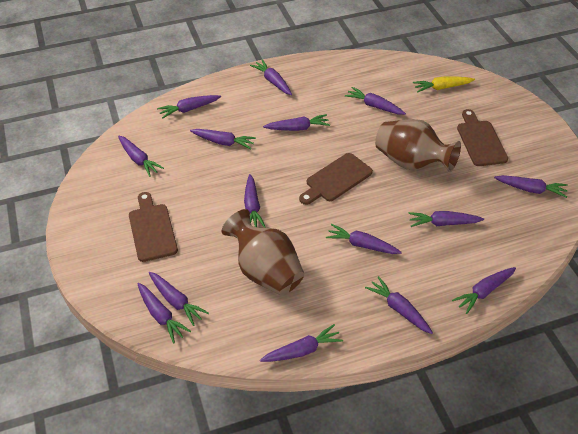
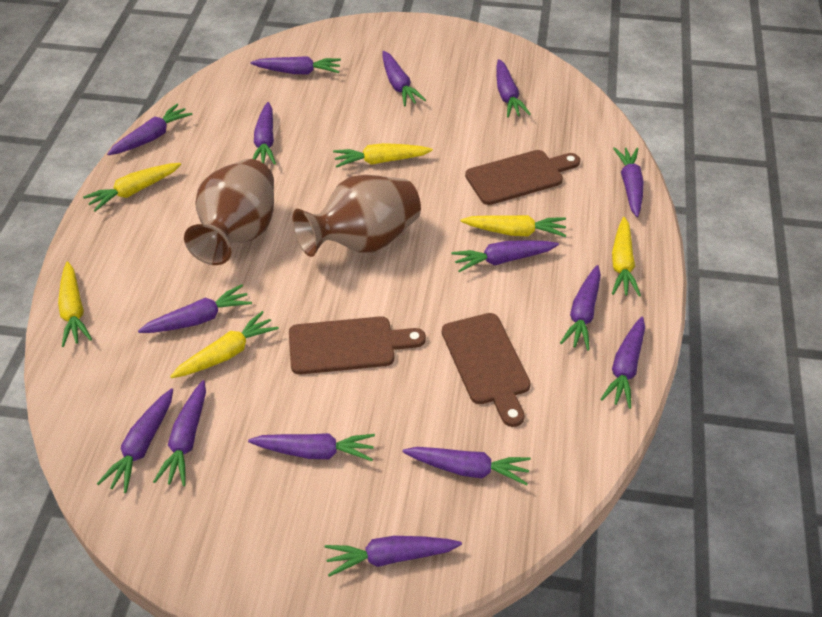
yellow carrot: [413,76,475,92] = 1 -> [58,261,92,347] [83,163,181,212] [170,311,279,378] [333,143,433,168] [461,215,566,237] [612,217,641,297] = 6

